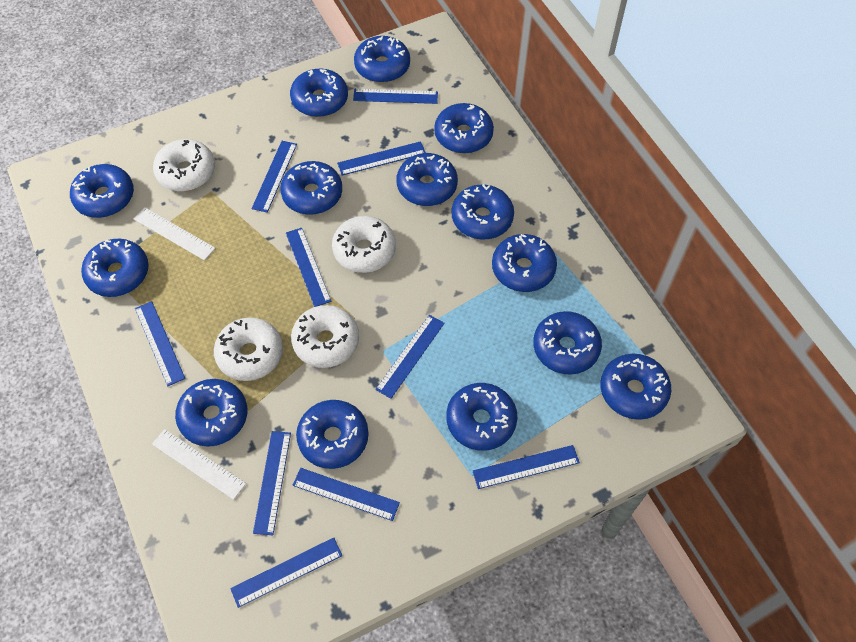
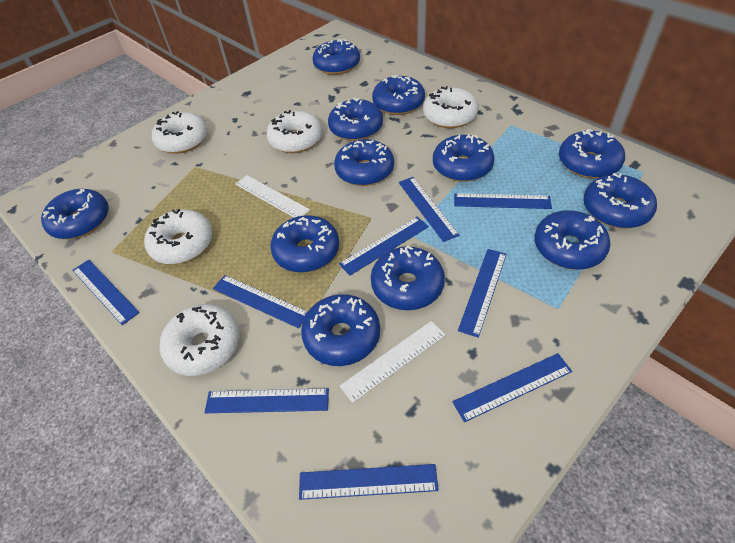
blue donut: [70,164,134,218] [81,239,149,297] [175,379,247,447] [280,161,342,215] [290,69,348,117] [296,400,369,469] [354,36,410,83] [397,153,458,206] [434,103,494,154] [446,383,518,451] [452,184,514,240] [492,234,557,292] [533,311,602,375] [600,354,671,420] = 14 -> [41,189,109,239] [270,215,339,273] [301,294,380,366] [312,39,360,75] [328,98,383,141] [334,139,394,186] [371,246,445,310] [372,75,425,115] [433,134,495,182] [534,210,611,270] [559,129,625,178] [583,173,657,228] = 12
blue ruler: [135,301,185,386] [230,538,342,608] [252,141,297,213] [253,431,291,535] [286,228,331,307] [293,468,400,521] [337,141,426,176] [353,89,438,104] [375,315,445,399] [473,445,580,489] = 10 -> [72,260,140,325] [204,388,329,413] [213,275,308,328] [299,464,439,500] [339,217,429,275] [399,177,459,242] [452,353,572,422] [454,193,552,209] [458,249,507,338] = 9
white donut: [153,139,215,191] [214,317,283,381] [291,305,359,368] [332,216,396,273] = 4 -> [144,209,213,264] [152,111,208,154] [159,304,240,376] [267,110,322,153] [423,86,479,128] = 5

